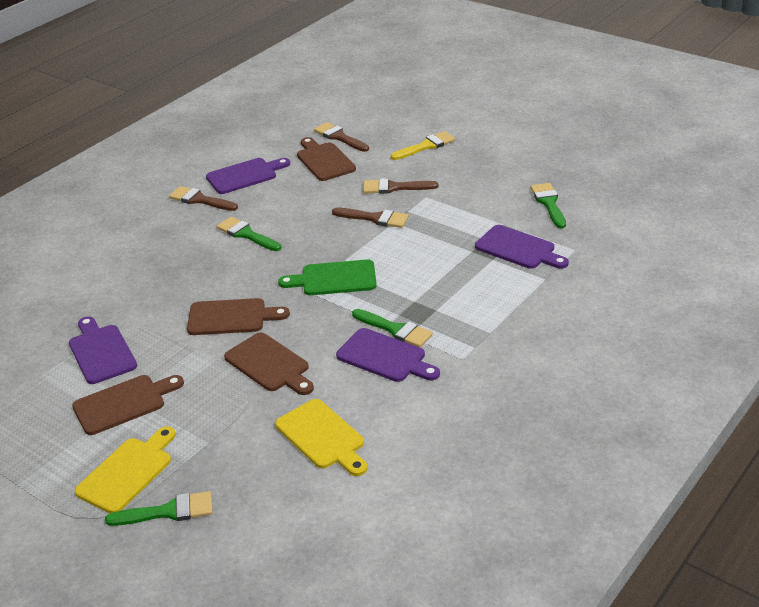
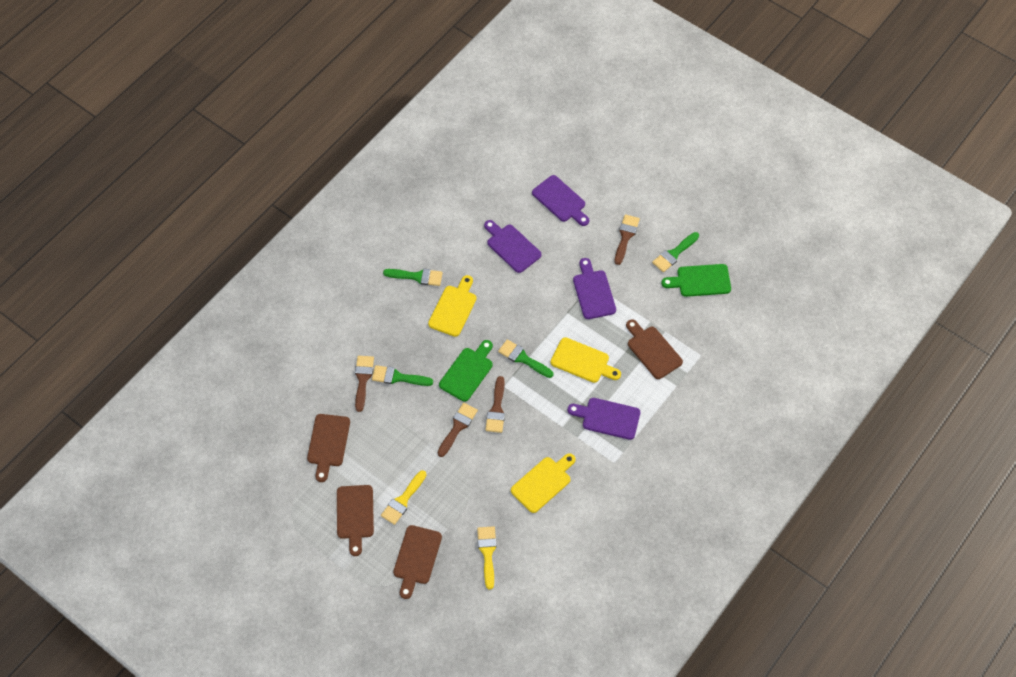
green cutting board: [278,259,377,295] = 1 -> [439,340,493,402] [661,264,731,297] = 2
yellow brush: [391,131,456,160] = 1 -> [381,470,426,525] [477,526,497,589] = 2
yellow cutting board: [74,426,176,513] [275,399,367,476] = 2 -> [428,275,477,337] [511,453,576,513] [551,337,621,383] = 3

